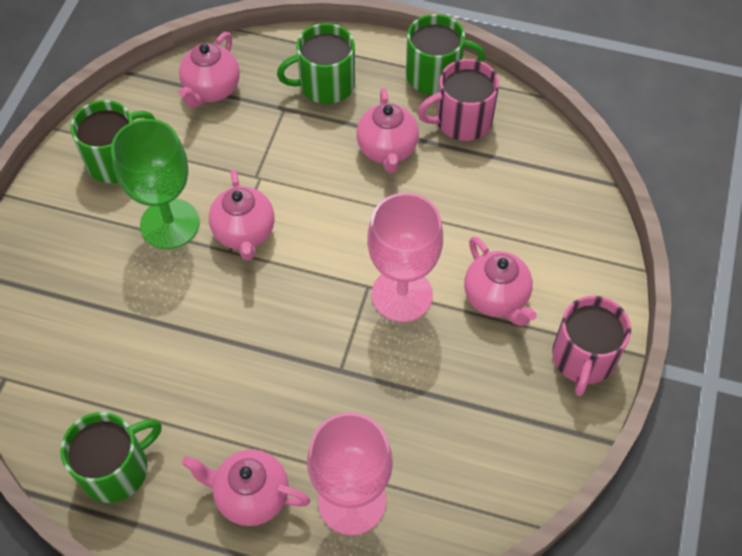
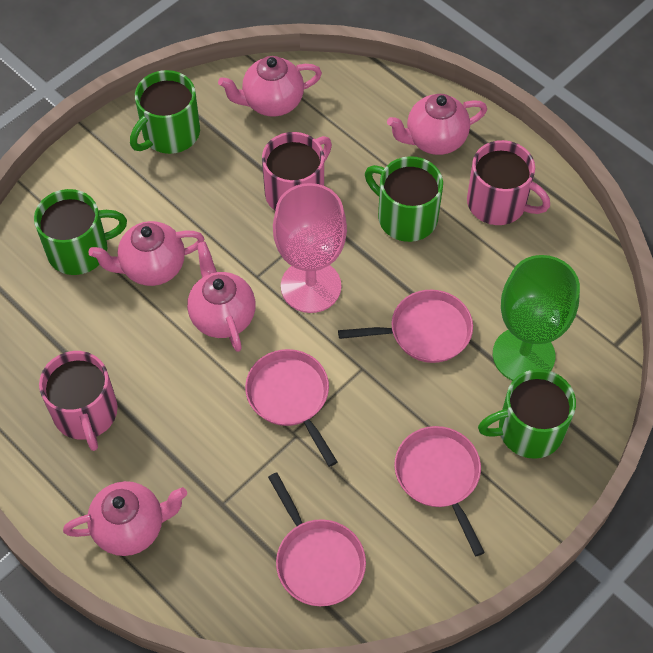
pink goblet: [307,412,393,535] [367,193,443,322] = 2 -> [273,183,347,313] = 1
pink mug: [418,59,499,141] [552,296,631,396] = 2 -> [39,351,118,451] [262,132,332,211] [467,140,550,225] = 3
pink pan: none = 0 -> [245,349,337,467] [268,472,366,606] [338,290,473,363] [394,426,485,556] = 4

